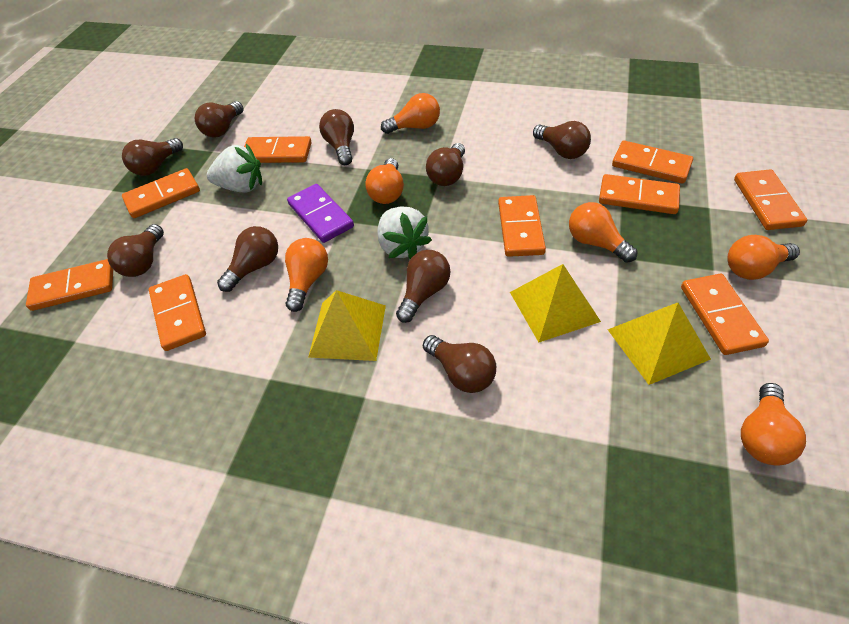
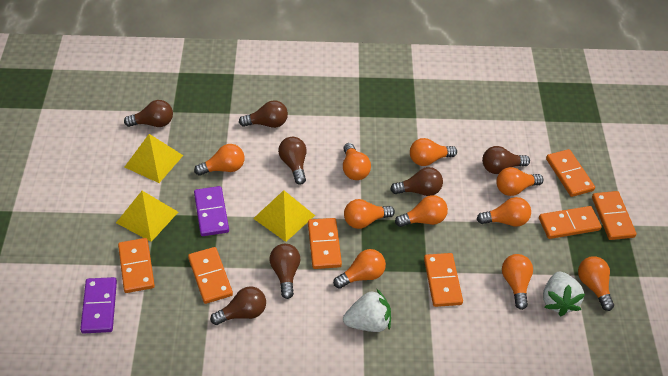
brown light bulb: [107,224,164,277] [122,138,183,176] [195,101,244,137] [217,226,278,292] [319,109,354,165] [396,250,450,323] [423,335,496,393] [426,143,465,186] [533,121,591,159] = 9 -> [124,100,173,127] [210,286,266,325] [239,100,288,128] [269,244,301,299] [278,137,307,185] [390,167,443,196] [482,146,530,174] = 7
orange domino: [26,259,113,311] [122,168,200,218] [149,274,206,351] [244,136,311,163] [498,195,546,257] [599,174,680,214] [612,141,693,184] [681,274,769,355] [734,169,807,230] = 9 -> [118,238,155,293] [188,247,233,304] [308,218,342,269] [424,253,463,307] [539,206,601,239] [546,149,595,197] [592,191,636,240] = 7
orange light bulb: [285,238,328,312] [365,158,404,204] [381,93,440,134] [569,202,637,263] [727,235,800,280] [741,383,806,465] = 6 -> [194,144,245,176] [333,249,386,289] [343,143,371,180] [344,199,395,229] [395,195,448,227] [410,138,457,166] [477,197,531,227] [496,167,544,196] [502,254,533,310] [578,256,614,311] = 10
purple domino: [287,184,354,243] = 1 -> [80,277,117,334] [194,186,229,236] = 2

